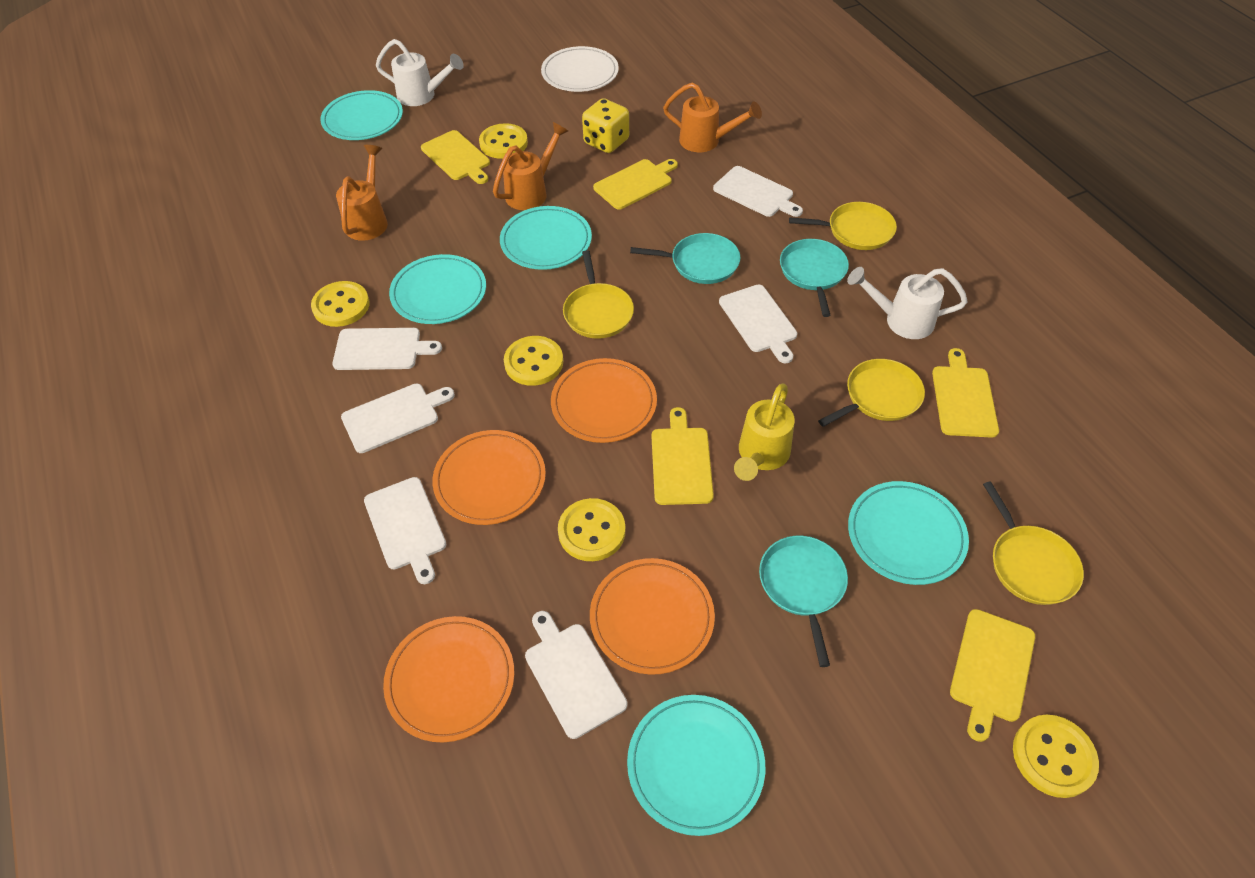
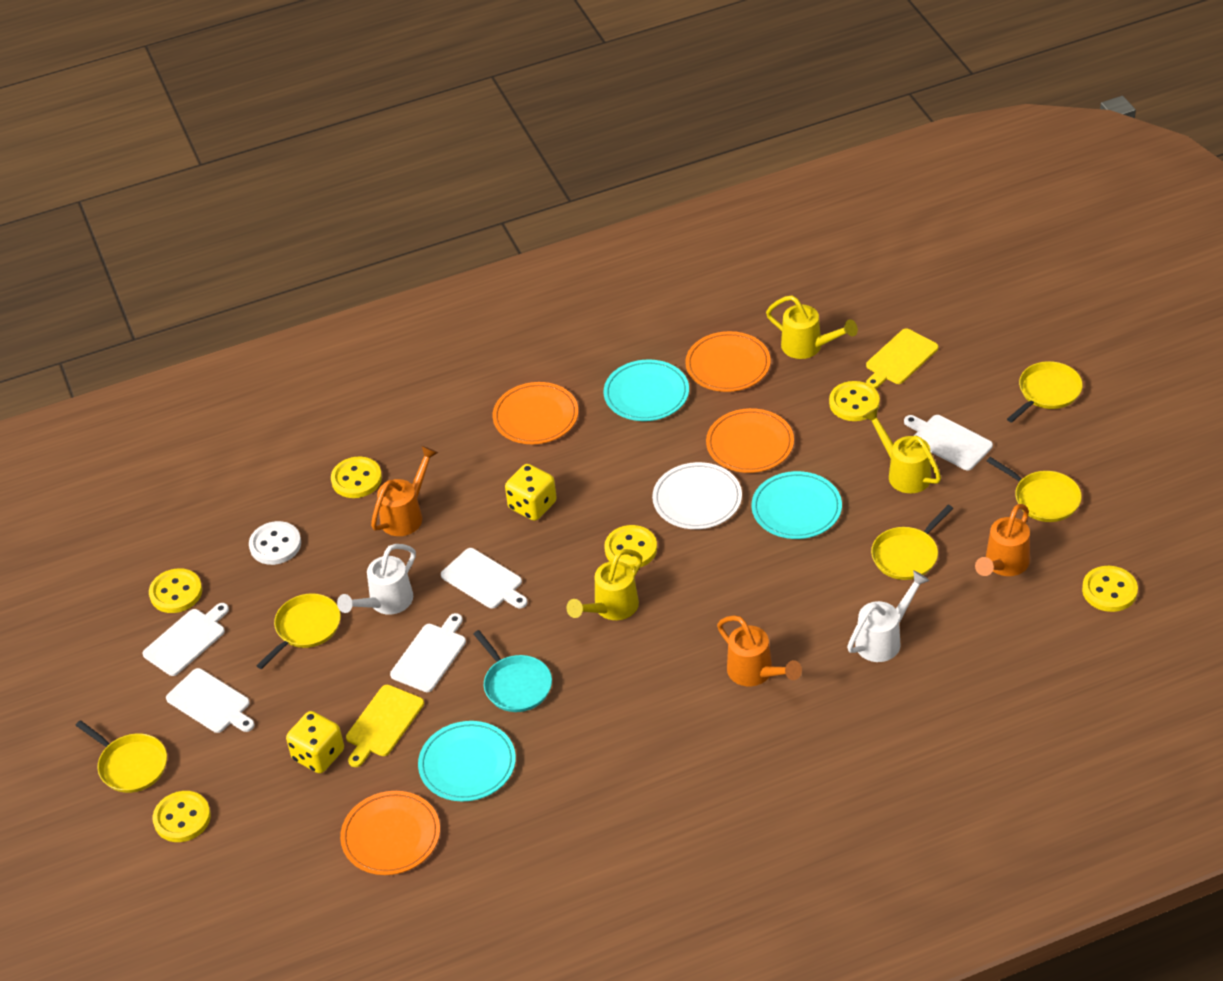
turquoise pan: [630,233,740,284] [759,536,848,667] [780,239,849,317] = 3 -> [473,630,552,712] = 1
turquoise plate: [320,90,403,140] [389,254,486,324] [500,206,592,270] [627,695,765,836] [848,481,969,585] = 5 -> [418,721,516,801] [604,359,689,421] [751,471,842,539] = 3
white button: none = 0 -> [249,521,301,565] = 1
white cutting board: [332,328,442,370] [341,384,455,453] [364,477,446,584] [525,611,627,739] [713,166,803,217] [719,285,797,364] = 6 -> [142,603,229,676] [166,668,255,733] [390,613,466,692] [441,548,528,609] [904,415,993,471] = 5
yellow button: [311,281,370,327] [479,123,528,159] [504,336,563,386] [558,498,625,561] [1013,715,1099,798] = 5 -> [149,568,202,613] [153,791,211,842] [331,457,382,498] [604,525,657,569] [829,381,880,421] [1082,566,1138,612] = 6
yellow cutting board: [421,130,490,184] [593,159,678,210] [651,407,714,505] [932,348,999,438] [950,609,1035,742] = 5 -> [346,684,424,767] [866,328,938,389] = 2
yellow dice: [582,98,629,153] = 1 -> [286,711,344,773] [505,464,557,521] = 2
yellow pan: [563,250,634,339] [789,202,897,250] [818,359,925,427] [983,481,1084,605] = 4 -> [75,720,167,793] [256,593,341,669] [871,505,953,580] [987,457,1082,522] [1007,361,1083,423] = 5
yellow watering can: [734,384,795,481] = 1 -> [567,549,643,620] [766,295,858,359] [862,407,941,493] = 3

